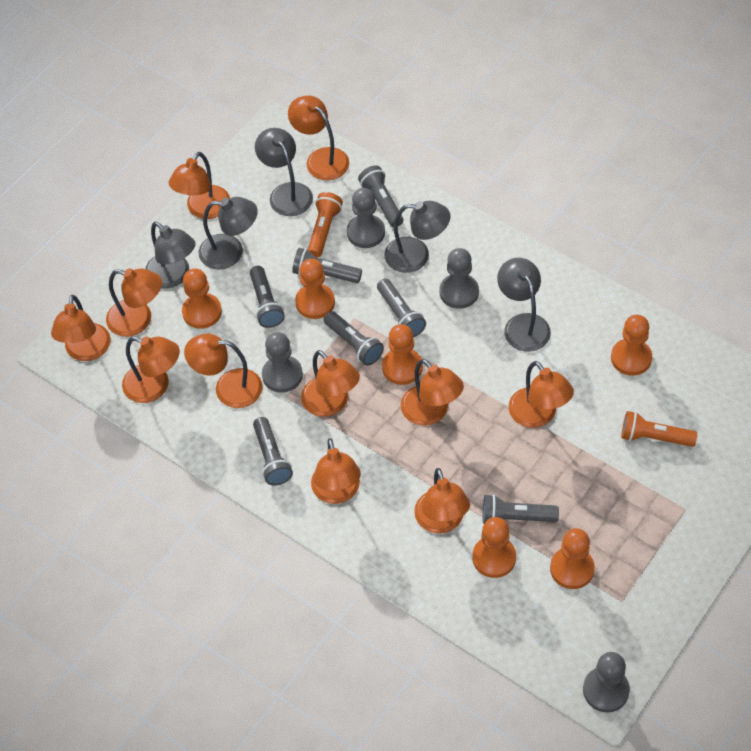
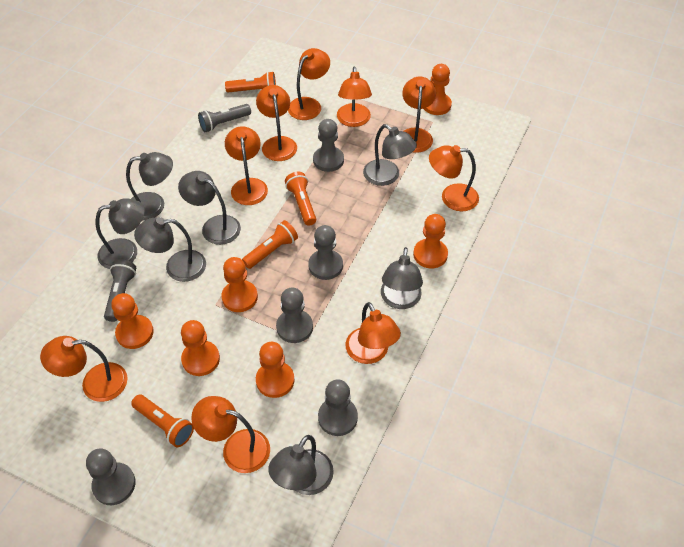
grey flashlight: [250,266,285,328] [253,417,293,485] [292,248,362,283] [324,311,384,366] [358,166,403,227] [377,278,426,337] [483,494,559,524] = 7 -> [104,259,136,322] [198,104,251,132] = 2
grey lamp: [145,221,195,289] [199,197,258,270] [255,128,313,216] [384,201,450,273] [497,258,551,351] = 5 -> [96,198,145,269] [126,152,173,220] [134,217,206,282] [178,171,241,245] [268,435,334,495] [363,124,417,186] [381,247,423,309] = 7
grey pawn: [262,332,303,393] [347,188,385,248] [440,248,479,309] [583,652,630,712] = 4 -> [86,448,136,505] [276,288,313,343] [308,225,343,280] [313,119,344,172] [318,380,358,436] = 5
orange flashlight: [308,192,343,258] [621,411,697,447] = 2 -> [131,395,194,447] [225,72,276,92] [242,220,298,269] [285,172,316,226] = 4
orange lamp: [51,295,111,361] [106,268,162,337] [122,337,180,403] [169,152,230,219] [184,334,263,408] [288,96,349,180] [301,350,360,417] [311,438,361,504] [401,359,464,426] [414,468,470,534] [509,361,574,428] = 11 -> [40,336,128,402] [191,396,270,473] [225,126,268,205] [256,85,297,161] [288,48,330,120] [337,67,372,127] [346,302,401,364] [402,76,436,153] [429,145,479,211] = 9

